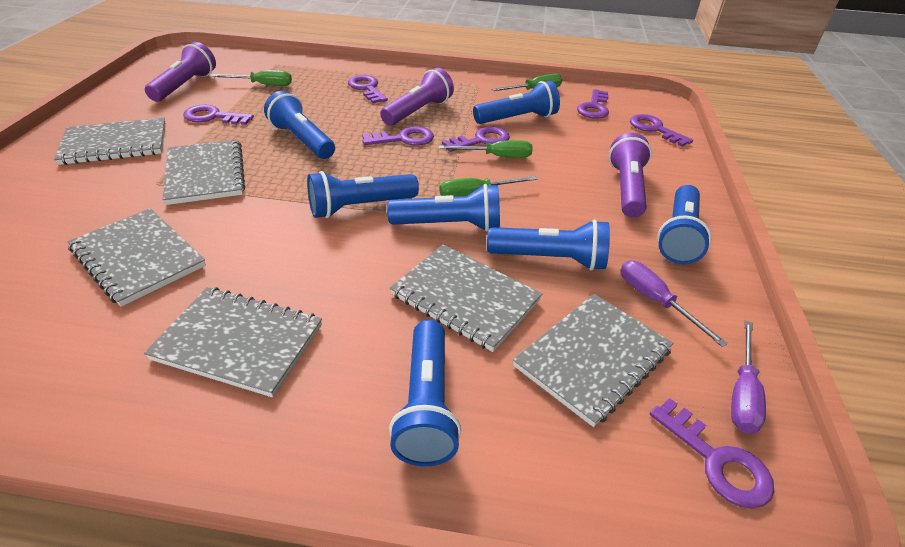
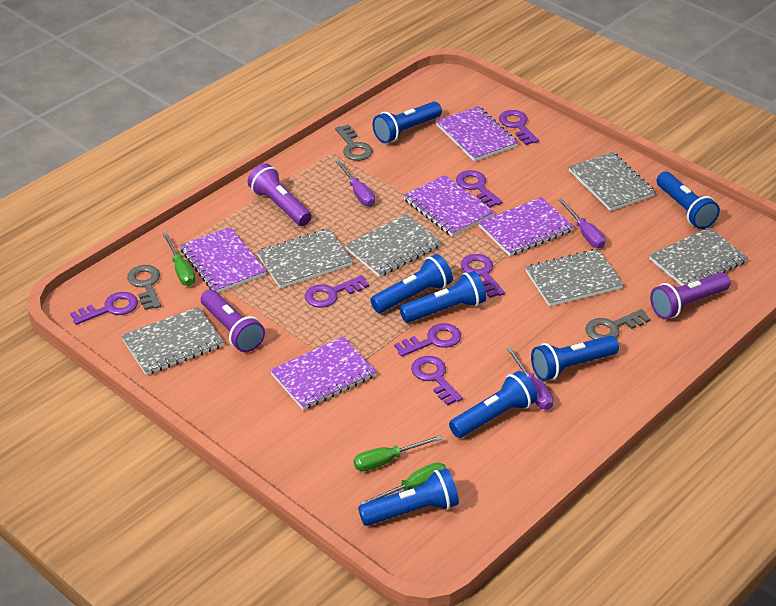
green screwdriver: [211,70,292,86] [439,140,533,158] [439,176,537,197] [492,74,562,91] = 4 -> [163,233,195,286] [354,435,442,471] [360,462,446,504] = 3
grey key: none = 0 -> [127,265,161,310] [335,125,373,161] [585,309,650,340] = 3
purple notebook: none = 0 -> [180,227,266,293] [270,337,377,410] [403,175,494,237] [436,106,518,161] [478,197,574,256] = 5
purple screwdriver: [621,260,728,347] [731,321,766,434] = 2 -> [335,160,375,206] [507,347,553,410] [558,199,606,248] = 3

